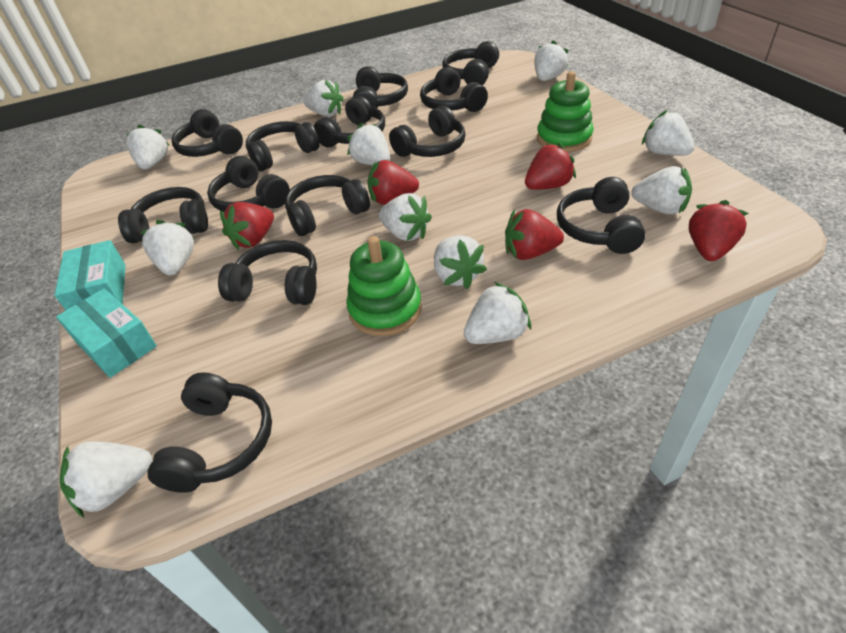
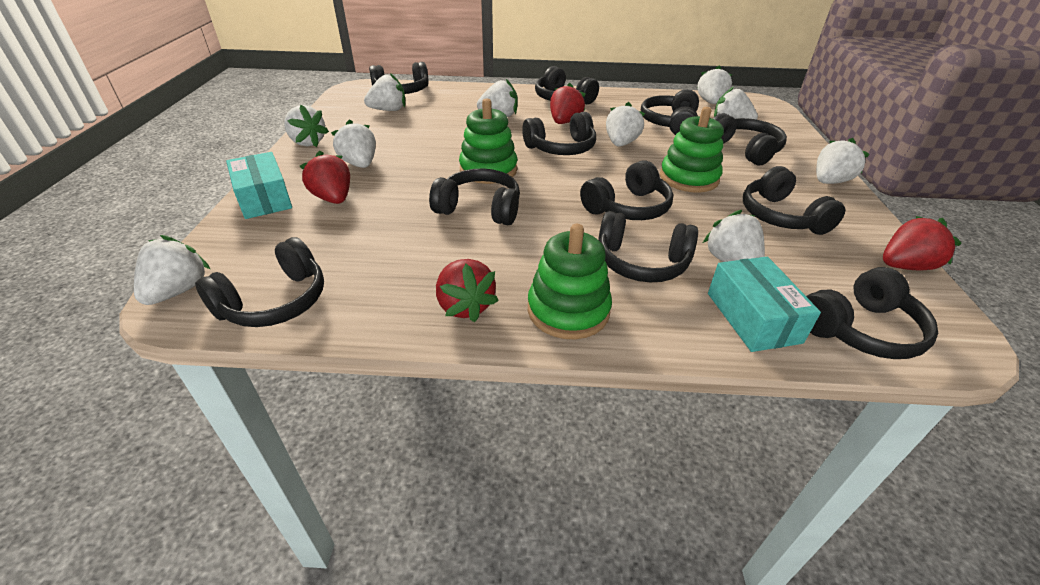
black headphones: [118,187,208,243] [148,372,272,493] [171,109,243,157] [207,156,290,212] [218,240,317,305] [246,121,320,171] [285,175,370,236] [314,96,385,148] [353,66,408,108] [389,105,466,157] [420,67,488,112] [442,41,499,85] [557,177,645,254] = 13 -> [195,237,324,327] [369,62,429,94] [429,168,520,225] [522,112,596,155] [535,66,599,104] [580,160,673,220] [598,211,698,282] [641,89,699,135] [713,113,787,165] [743,166,845,235] [806,267,938,359] = 11
green stacking toy: [347,236,422,336] [537,71,594,152] = 2 -> [459,99,517,184] [528,224,612,339] [660,107,724,193] = 3
red strawberry: [220,202,274,250] [368,160,419,205] [505,209,564,260] [525,142,576,190] [689,200,749,261] = 5 -> [300,151,350,204] [436,259,499,322] [550,83,585,124] [883,216,961,270] = 4
white strawberry: [60,441,152,518] [126,124,169,170] [141,220,194,276] [304,80,344,117] [347,123,390,165] [379,193,432,241] [434,235,487,289] [464,282,531,344] [534,40,569,81] [631,166,692,215] [642,110,695,156] = 11 -> [134,235,211,305] [284,105,329,147] [331,120,376,168] [364,73,405,111] [477,79,518,117] [606,102,645,147] [697,66,732,104] [703,210,765,262] [714,87,758,120] [816,138,870,184] = 10

